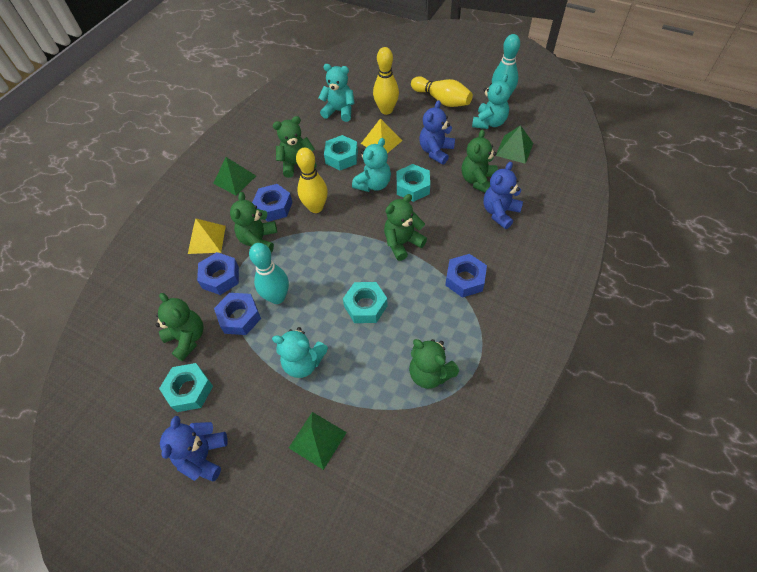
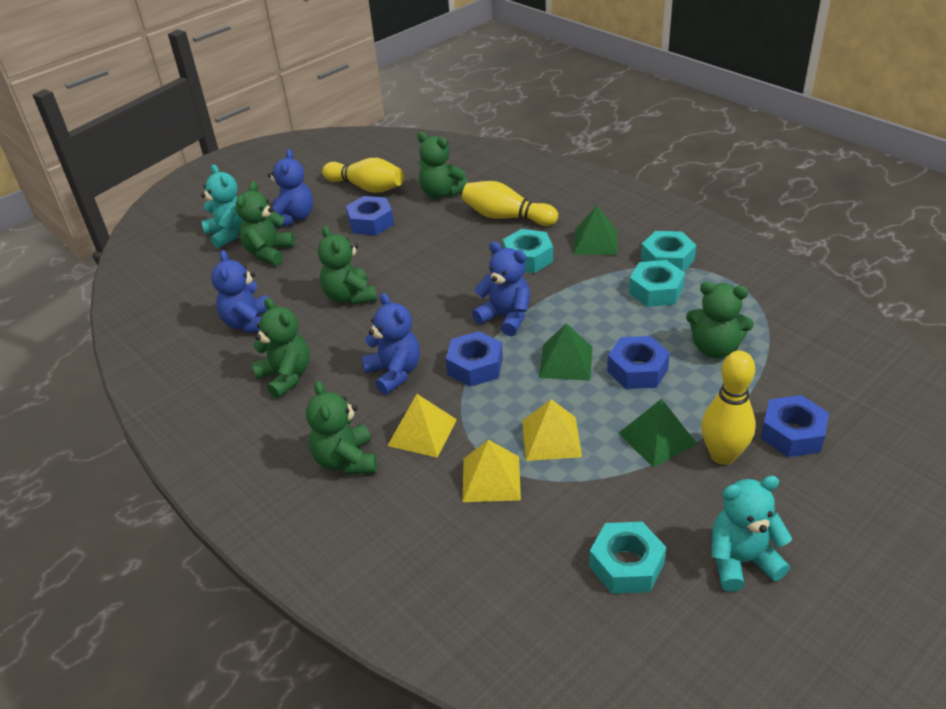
blue teddy bear: [160,416,228,482] [419,100,455,165] [484,162,523,229] = 3 -> [211,250,269,333] [268,149,313,228] [361,293,420,395] [472,241,530,336] = 4
turquoise bowling pin: [249,243,289,304] [492,34,520,96] = 2 -> none = 0
turquoise teddy bear: [272,327,328,378] [318,64,355,122] [352,138,391,192] [472,74,511,129] = 4 -> [201,164,243,248] [711,476,792,592] = 2
yellow pyramid: [188,219,226,254] [361,118,402,153] = 2 -> [387,394,457,458] [463,440,521,502] [522,399,582,461] = 3

